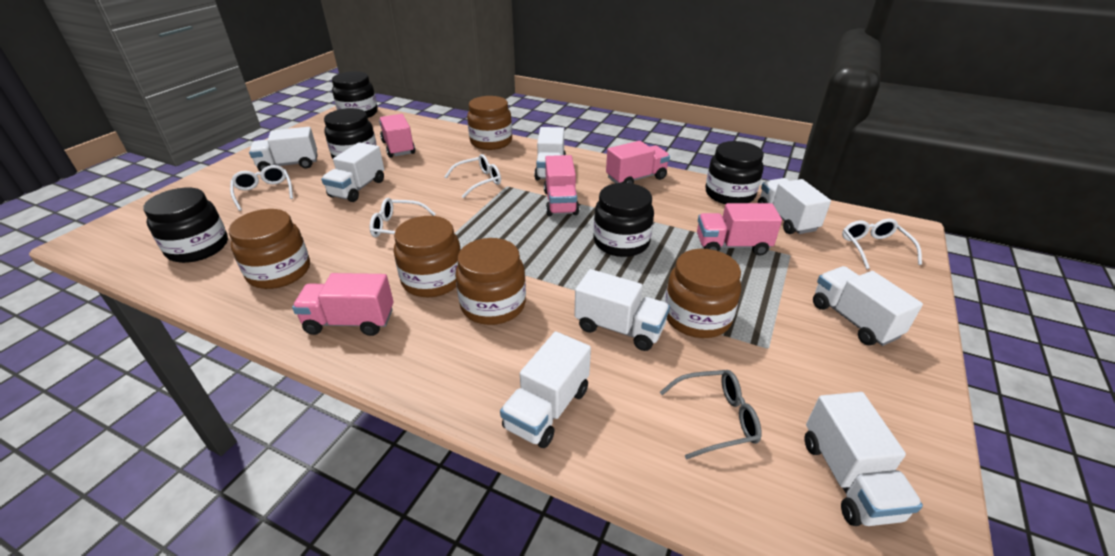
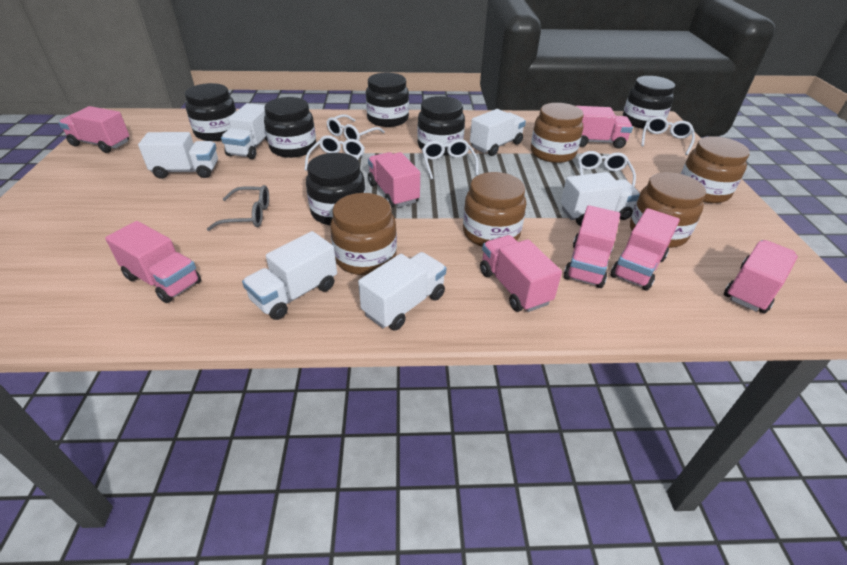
black jar: [143,188,228,263] [324,108,377,159] [332,71,378,118] [594,183,654,257] [705,141,764,204] = 5 -> [185,83,236,141] [264,97,316,158] [306,153,366,225] [366,73,409,127] [417,96,465,156] [623,76,675,129] = 6
pink truck: [292,273,394,336] [379,114,415,158] [544,155,579,216] [606,141,670,184] [697,203,782,256] = 5 -> [59,106,130,153] [105,221,201,303] [368,152,420,208] [480,235,562,312] [564,205,620,288] [576,106,633,149] [611,208,680,290] [724,240,798,313] = 8
white glasses: [230,165,293,211] [370,198,435,237] [444,154,501,198] [842,218,922,269] = 4 -> [305,135,365,171] [327,114,385,141] [422,139,479,180] [578,151,636,187] [641,116,695,155] = 5
white truck: [249,127,317,172] [321,142,384,202] [500,331,591,448] [534,127,566,180] [574,269,670,351] [758,178,831,234] [805,392,923,526] [813,266,923,346] = 8 -> [138,132,218,179] [221,103,267,159] [242,231,337,320] [358,252,447,331] [470,109,526,156] [561,172,640,226] = 6

